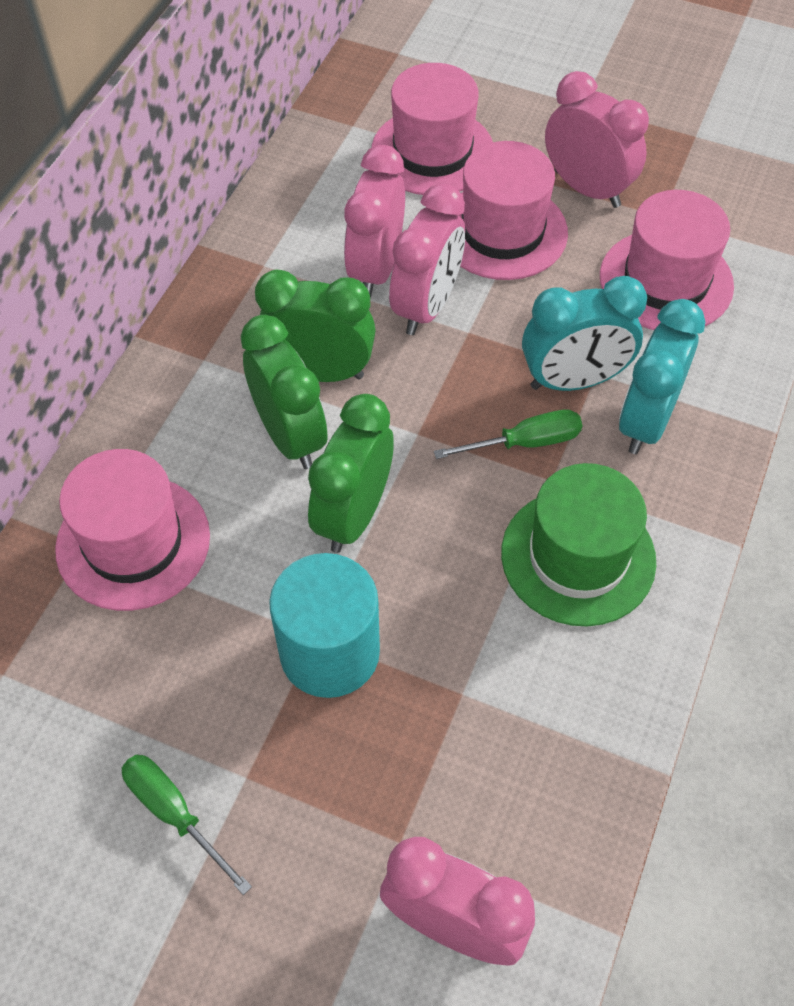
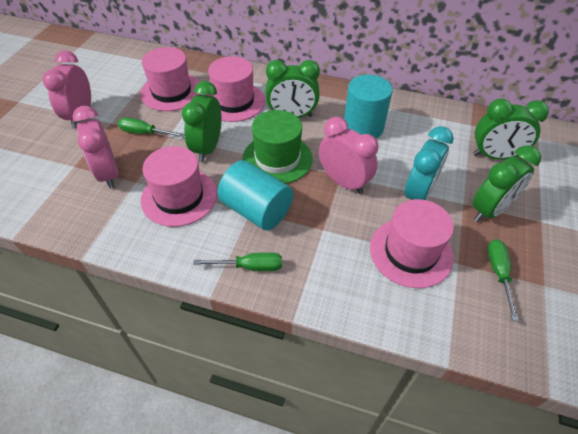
green clock: [241,315,327,469] [255,270,376,382] [308,394,394,553] = 3 -> [182,81,222,162] [265,60,320,118] [473,98,549,160] [473,145,541,222] = 4
green screwdriver: [122,755,252,895] [434,409,582,459] = 2 -> [118,118,185,137] [193,252,282,271] [488,239,519,321] = 3
pink clock: [344,145,405,298] [380,837,535,966] [389,183,465,335] [545,71,649,208] = 4 -> [42,50,91,129] [73,106,118,189] [319,117,378,194] = 3
turquoise clock: [522,276,647,391] [619,299,705,454] = 2 -> [404,126,454,200] = 1
turquoise cylinder: [269,553,380,698] = 1 -> [217,160,293,230] [344,75,392,138] = 2

